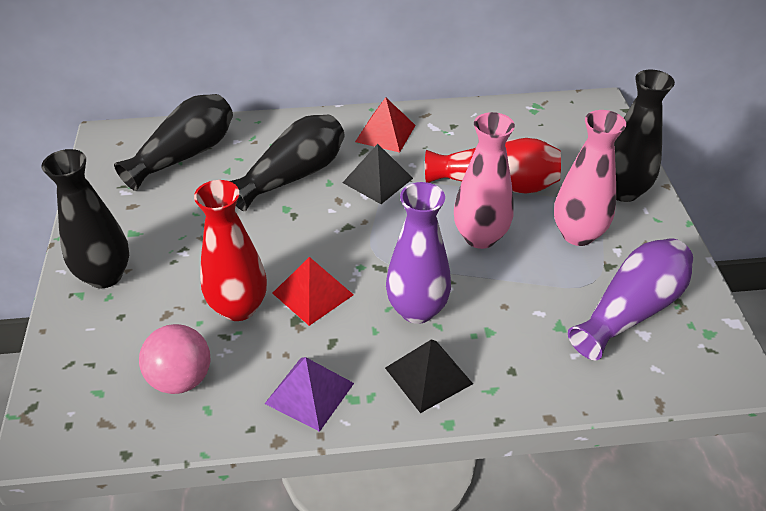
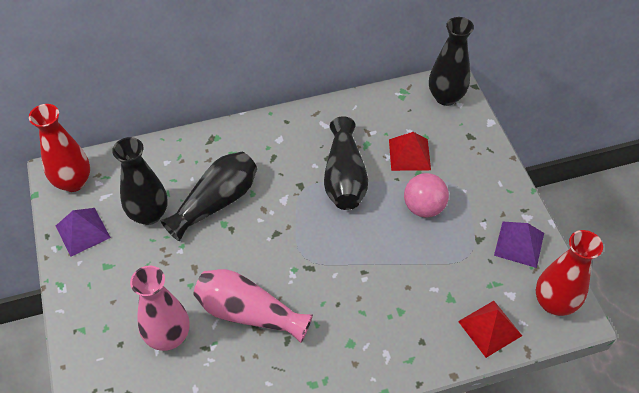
black pyramid: [342,144,413,204] [385,339,473,413] = 2 -> none = 0
purple pyramid: [265,357,354,432] = 1 -> [56,208,111,257] [494,222,544,268] = 2
purple vase: [386,182,451,324] [568,238,693,360] = 2 -> none = 0

